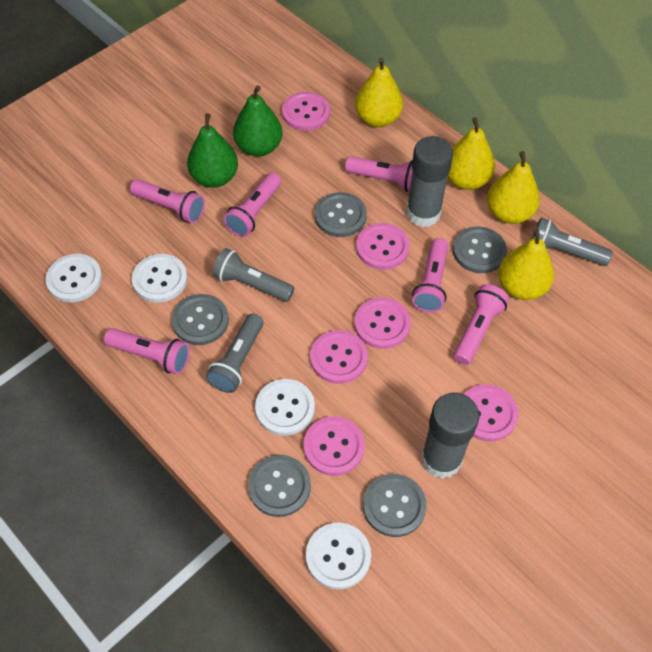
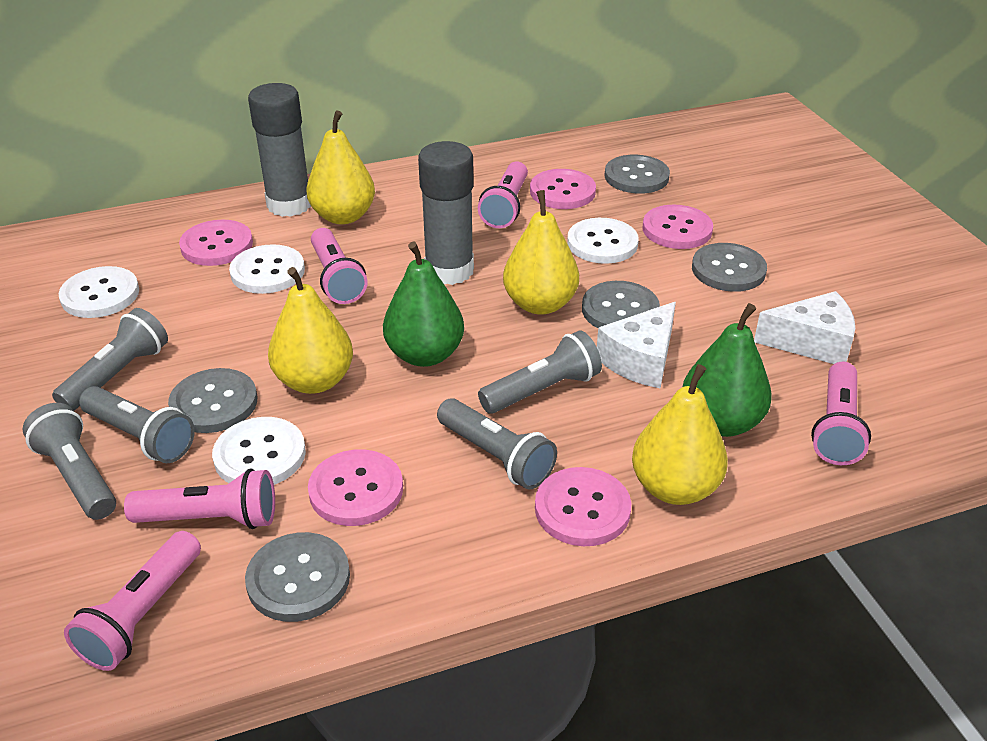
grey flashlight: [206,314,264,393] [213,248,294,302] [532,217,613,266] = 3 -> [23,403,116,520] [52,308,168,411] [79,386,195,463] [437,398,557,489] [478,330,602,414] = 5
pink button: [282,92,330,131] [304,416,365,476] [310,330,368,384] [354,297,411,349] [356,223,410,270] [464,384,519,441] = 6 -> [179,220,253,266] [308,449,403,526] [530,169,596,209] [535,467,631,546] [643,205,713,249] = 5
pink flashlight: [104,328,190,374] [130,179,205,224] [223,173,281,237] [345,156,413,192] [412,238,448,313] [454,284,509,365] = 6 -> [64,531,201,671] [124,469,275,529] [311,228,368,304] [478,161,528,228] [811,362,871,465] = 5
white cheese: none = 0 -> [597,302,676,388] [754,291,855,364] = 2

